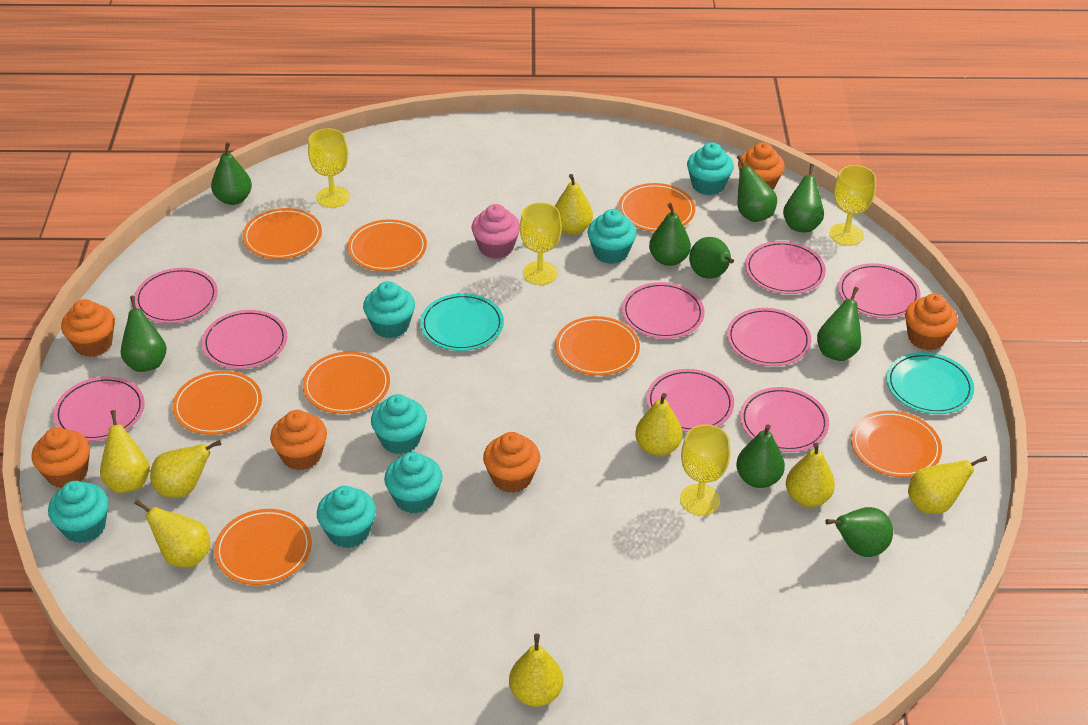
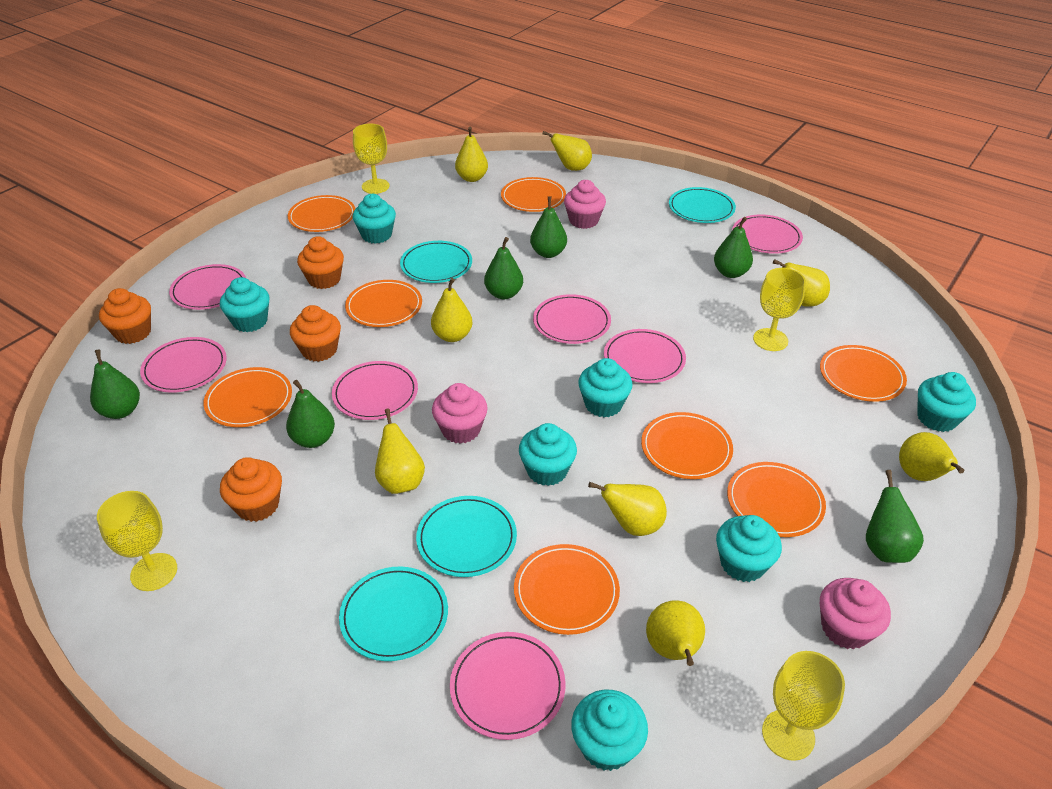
green pear: [121,295,167,372] [211,142,252,205] [649,203,691,266] [689,237,734,279] [736,424,785,488] [737,155,777,222] [783,164,824,232] [817,287,861,361] [825,507,893,557] = 9 -> [90,350,140,419] [286,380,335,448] [484,237,523,299] [530,197,567,258] [714,217,753,278] [866,470,924,563] = 6
orange cupcake: [32,427,90,488] [61,299,115,357] [270,410,327,470] [483,432,540,493] [738,142,785,190] [905,293,958,351] = 6 -> [99,288,151,344] [220,457,282,522] [290,305,341,362] [297,236,344,289] = 4
pink cupcake: [472,204,520,259] = 1 -> [432,383,488,444] [564,180,606,229] [820,578,891,649] = 3
pink plate: [54,377,145,441] [135,268,218,323] [202,310,287,369] [622,282,705,339] [646,369,734,432] [727,308,811,366] [740,387,829,452] [745,241,826,294] [838,263,921,318] = 9 -> [140,337,227,393] [169,264,246,310] [332,361,418,420] [450,632,566,740] [533,294,611,344] [604,329,686,383] [732,215,803,254] = 7
turquoise plate: [420,293,504,351] [886,352,974,414] = 2 -> [339,567,448,661] [400,241,472,283] [416,496,517,577] [669,187,736,223] = 4

